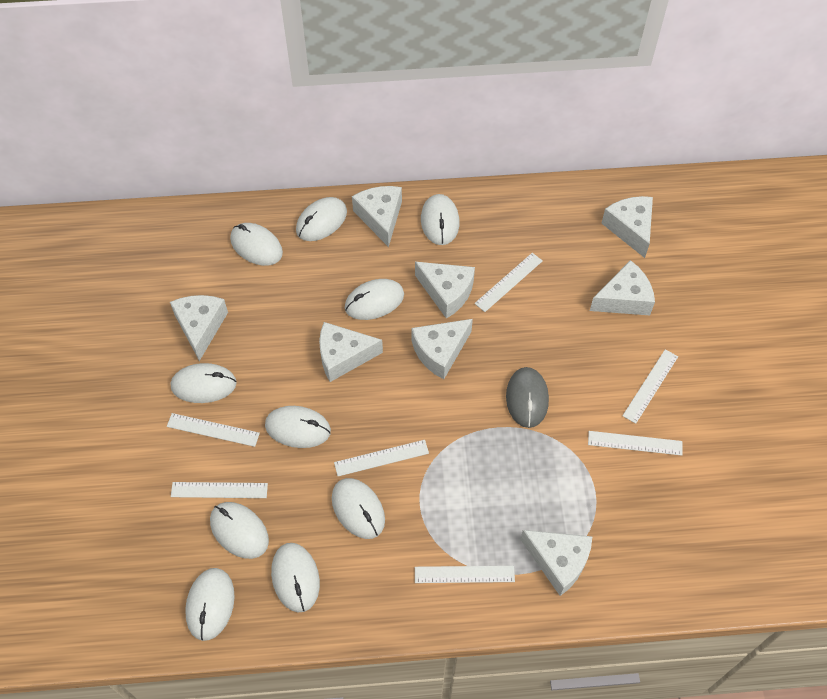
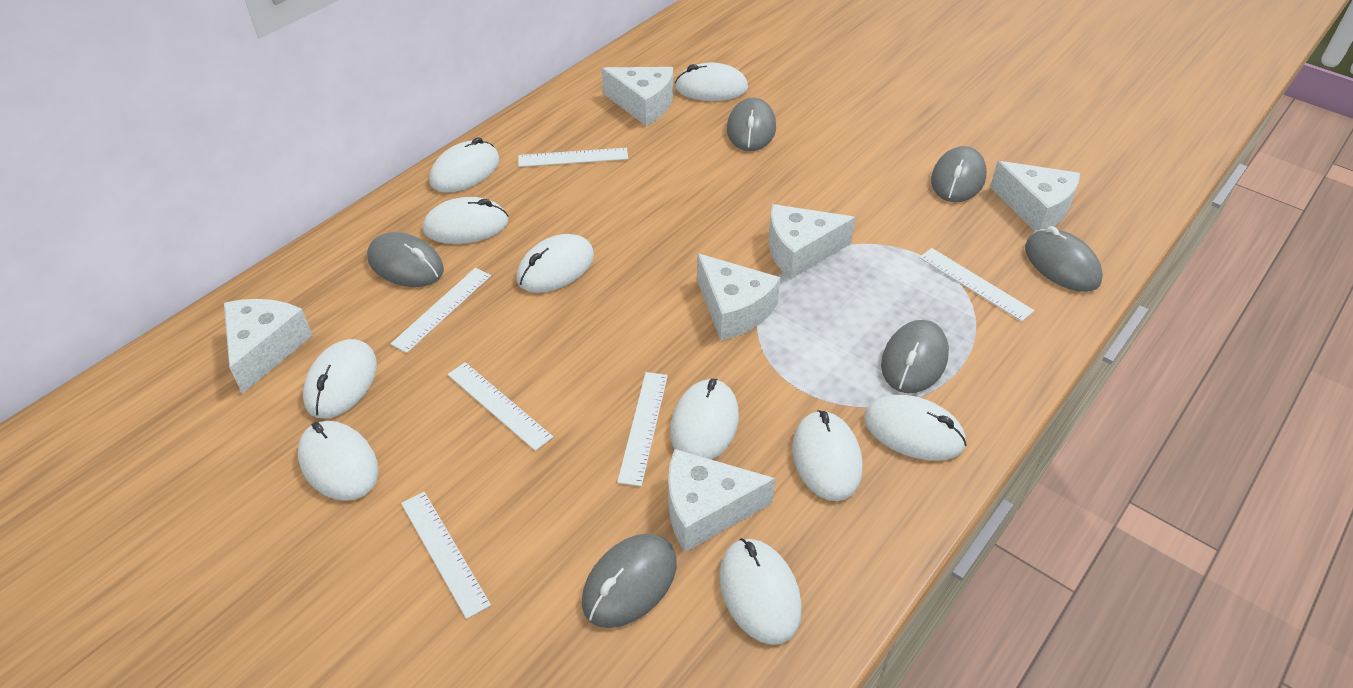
grey mouse: [506,367,549,428] = 1 -> [367,232,444,287] [582,534,677,628] [727,98,776,151] [881,320,949,393] [931,146,987,202] [1025,226,1103,292] = 6
white cheese: [170,295,228,361] [319,322,383,382] [352,186,402,247] [411,319,473,379] [415,262,475,319] [520,530,592,596] [590,260,655,315] [601,196,653,258] = 8 -> [224,299,313,394] [602,67,673,126] [668,449,775,552] [697,253,780,340] [769,204,855,279] [990,161,1080,231] = 6
white ruler: [167,413,260,447] [171,482,268,498] [334,440,429,476] [415,566,515,583] [474,253,543,312] [588,431,682,456] [623,349,678,424] = 7 -> [390,268,491,353] [401,492,491,619] [448,362,553,451] [518,148,628,167] [617,372,668,486] [919,248,1034,321] = 6

